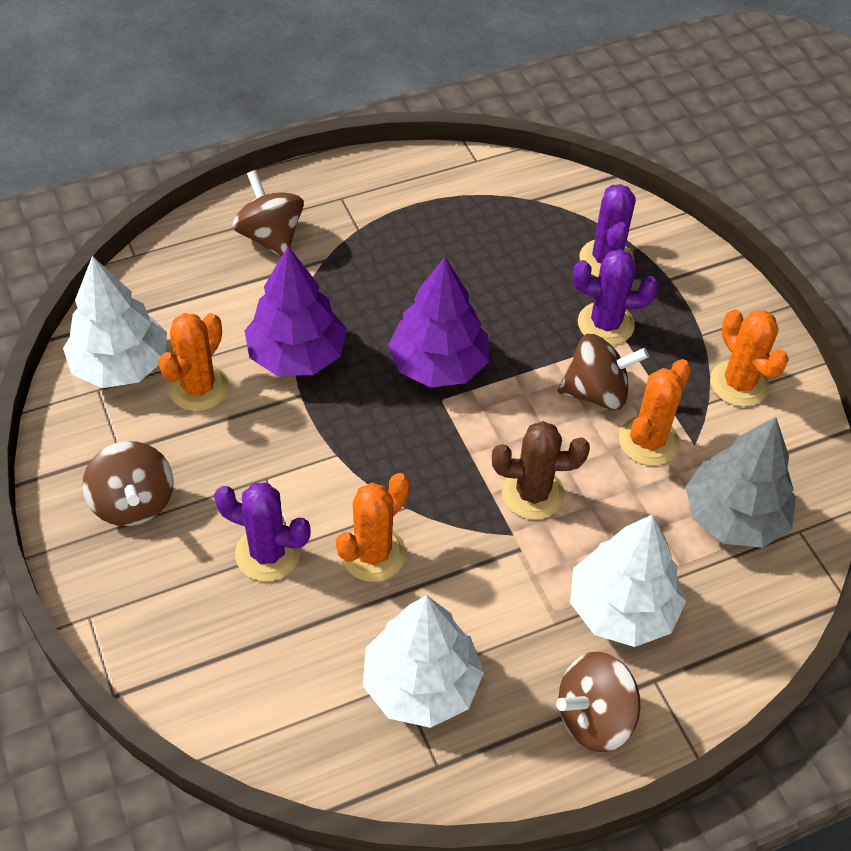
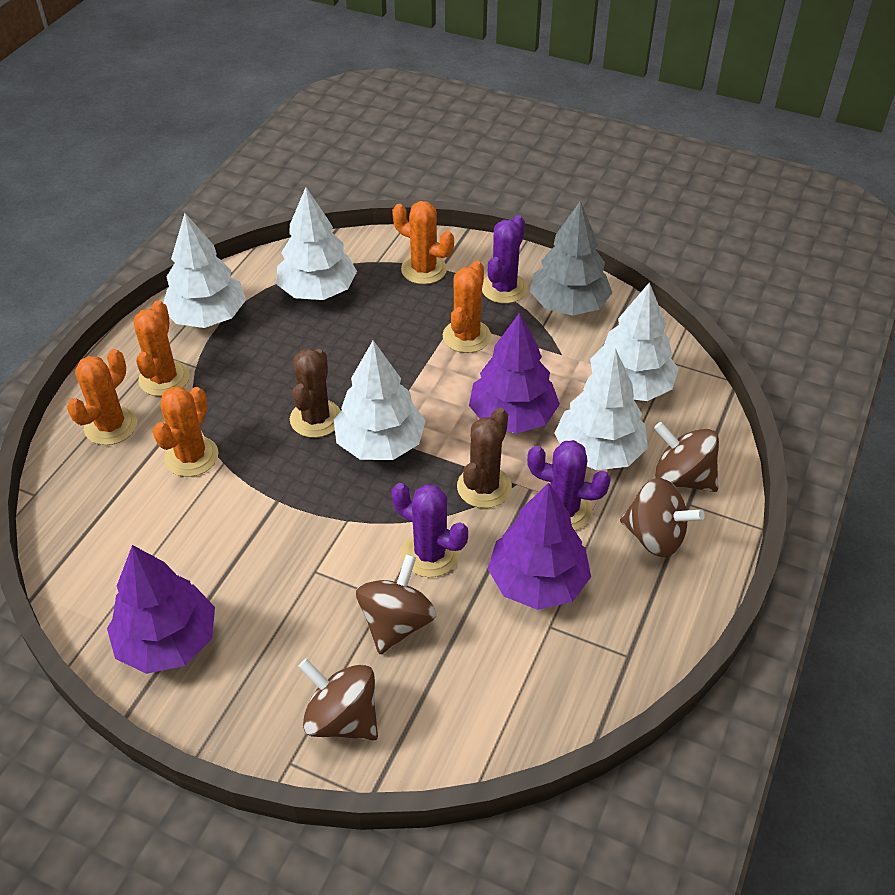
brown cactus: [492,421,590,520] = 1 -> [290,348,341,438] [457,408,512,508] = 2
orange cactus: [158,313,229,411] [336,473,410,582] [619,359,691,466] [710,309,789,407] = 4 -> [67,349,137,445] [134,300,190,396] [153,387,219,477] [392,201,454,284] [443,261,491,353] = 5
purple tree: [245,246,347,376] [388,257,489,388] = 2 -> [107,545,215,674] [469,313,560,434] [488,483,591,610] = 3
white tree: [63,256,167,388] [363,595,484,728] [570,514,686,647] = 3 -> [163,213,246,328] [277,187,357,300] [334,340,426,460] [554,348,648,470] [590,282,679,401] = 5

